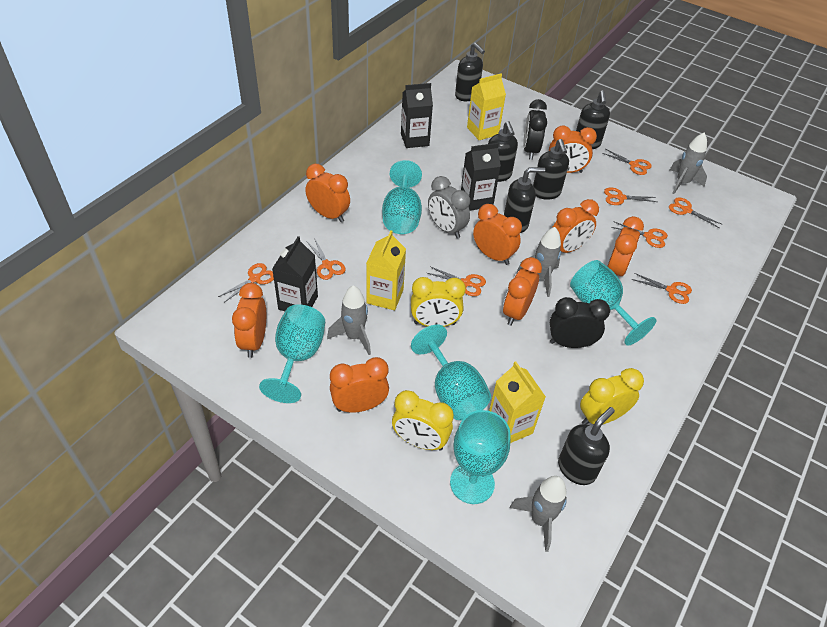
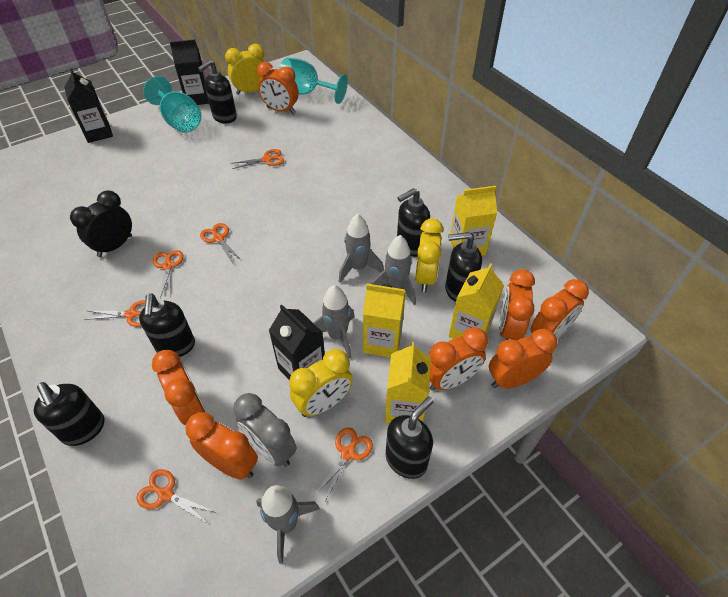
black clock: [523,99,547,160] [550,297,610,348] = 2 -> [70,190,132,257] = 1
orange clock: [232,283,266,358] [305,164,350,222] [330,357,389,413] [473,204,522,265] [503,257,542,326] [549,125,597,173] [552,199,599,253] [607,216,644,276] = 8 -> [152,350,205,425] [185,412,258,480] [257,62,299,114] [429,327,488,391] [489,329,557,388] [499,269,535,340] [530,279,589,339] = 7
orange scissors: [218,263,274,302] [307,239,346,280] [427,266,486,296] [602,149,652,175] [604,188,657,205] [612,221,668,248] [632,273,692,304] [669,197,723,228] = 8 -> [84,300,145,327] [136,469,217,524] [153,250,184,298] [200,223,241,263] [231,149,284,169] [313,427,373,503] = 6
turquoise goblet: [259,304,325,403] [382,160,422,234] [411,325,491,420] [450,410,511,504] [570,260,656,346] = 5 -> [143,76,202,133] [279,58,348,104] = 2
yellow carton: [367,230,406,310] [467,73,506,140] [489,361,546,443] = 3 -> [363,284,406,357] [385,342,431,424] [449,263,504,339] [450,186,497,256] = 4

